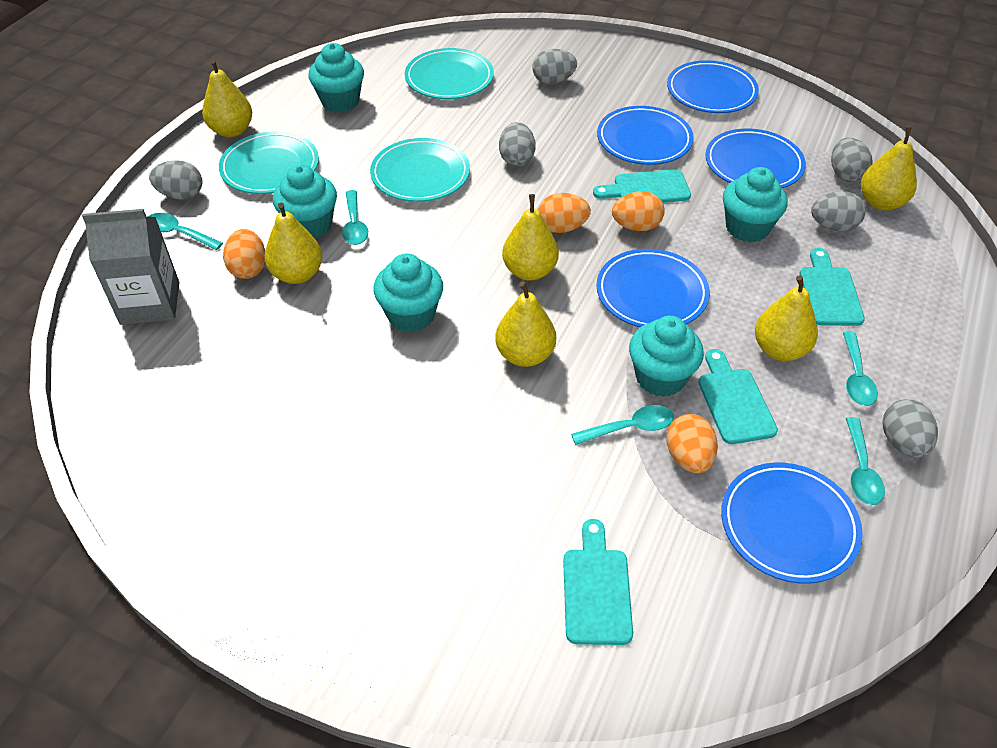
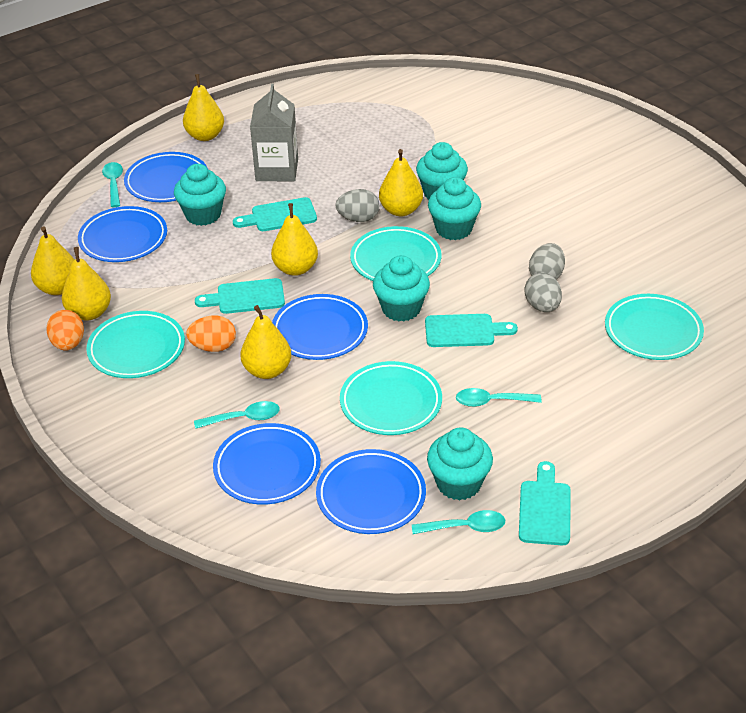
grey egg: [149,160,202,200] [499,122,536,166] [533,49,577,84] [811,191,866,231] [831,138,873,182] [883,399,938,458] = 6 -> [335,189,379,222] [524,273,562,312] [529,243,565,280] = 3
orange egg: [223,229,265,279] [538,193,591,233] [612,191,665,231] [666,414,718,473] = 4 -> [47,310,84,351] [186,315,236,352] = 2
turquoise plate: [219,131,319,194] [370,138,470,202] [405,48,494,99] = 3 -> [86,311,185,378] [340,361,442,435] [350,226,441,281] [605,294,704,360] = 4
turquoise spoon: [148,213,223,250] [342,190,368,245] [571,405,674,445] [843,331,878,406] [846,417,885,505] = 5 -> [102,162,123,207] [194,401,280,429] [412,510,505,534] [456,388,541,407] = 4

